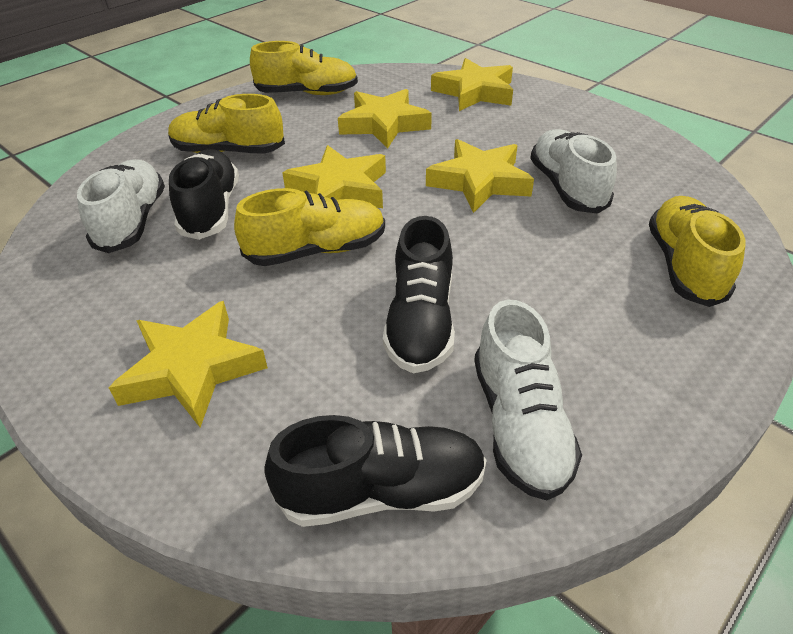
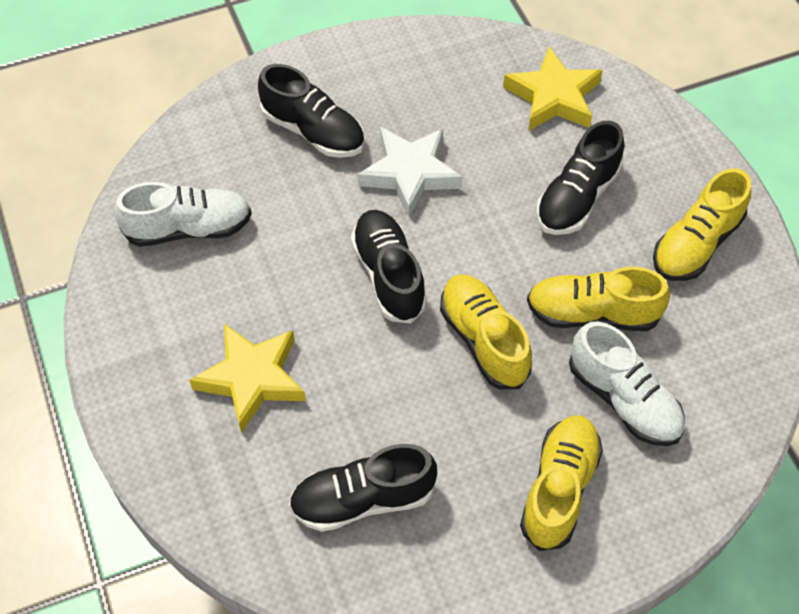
black shoe: [169,149,239,240] [264,415,487,527] [383,216,455,373] = 3 -> [258,64,365,158] [289,444,437,532] [351,210,427,323] [536,121,624,235] = 4
white shoe: [77,159,165,253] [474,300,582,500] [530,129,617,214] = 3 -> [115,182,252,247] [569,321,685,446] = 2
white star: none = 0 -> [358,127,462,217] = 1
yellow star: [109,301,268,428] [282,145,386,208] [338,89,432,149] [426,139,534,213] [431,58,513,111] = 5 -> [189,324,306,433] [503,46,603,131] = 2

